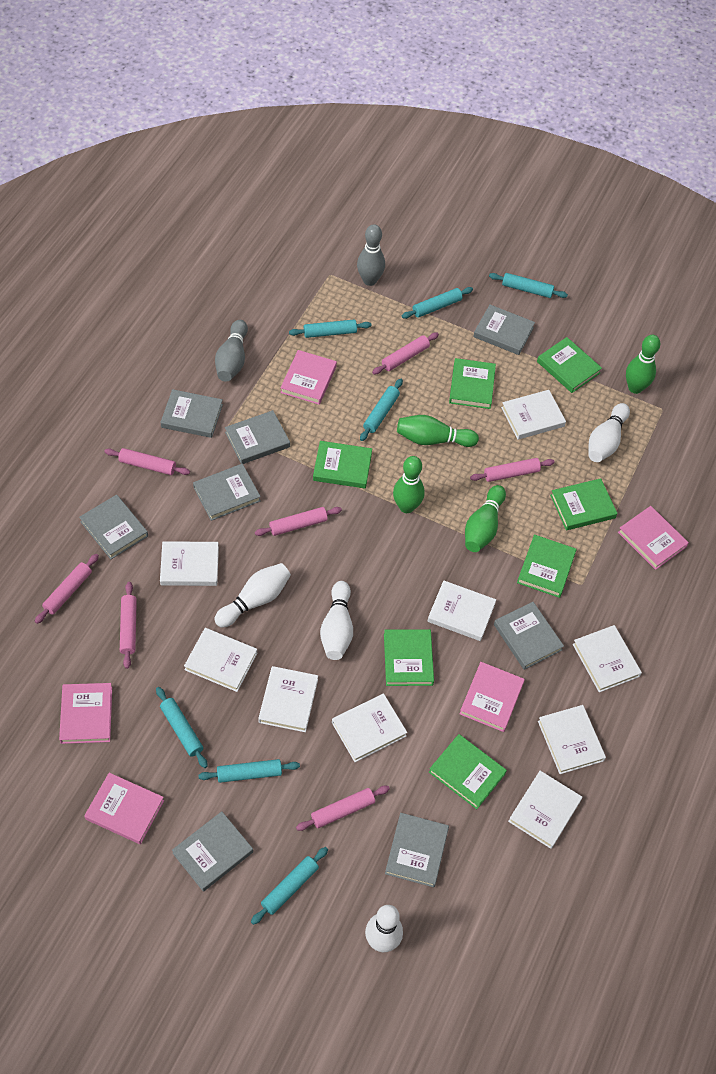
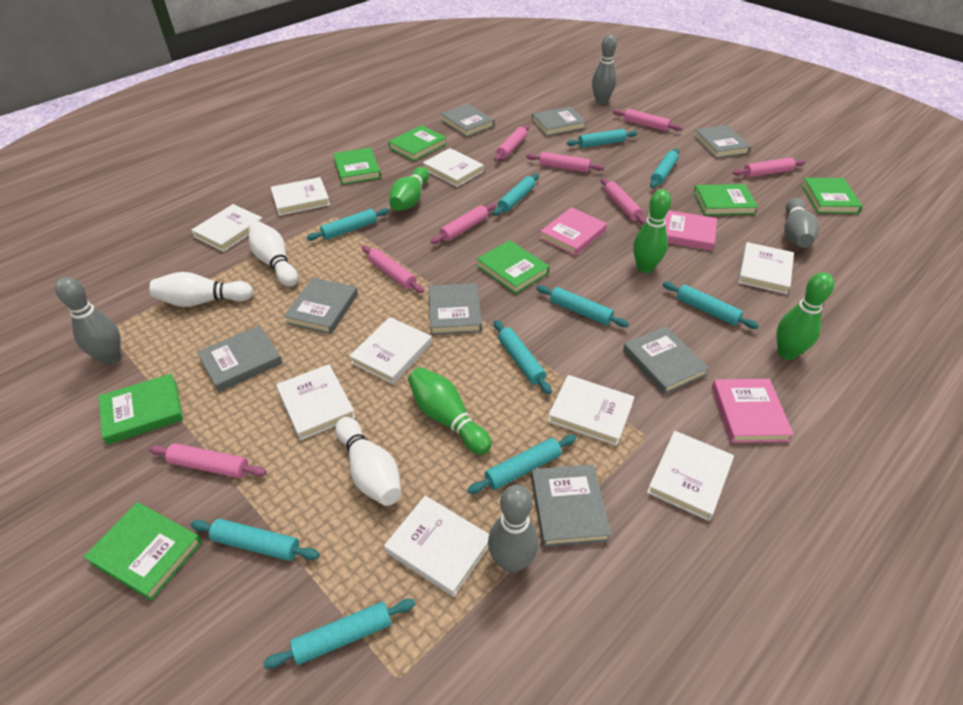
grey bowling pin: [215,320,248,382] [357,224,385,286] = 2 -> [55,277,121,365] [488,485,539,573] [592,34,617,104] [784,198,819,248] = 4
pink book: [59,683,112,744] [84,773,164,844] [280,350,337,405] [459,662,525,732] [618,506,689,570] = 5 -> [540,207,607,256] [665,210,717,251] [712,379,794,443] = 3
pink rolling pin: [35,554,99,624] [104,448,190,475] [120,582,137,669] [255,507,342,536] [296,786,390,831] [372,332,439,374] [470,458,555,482] = 7 -> [149,443,267,478] [362,245,424,293] [430,203,496,244] [494,125,529,161] [526,152,604,172] [601,178,646,225] [613,109,682,131] [733,157,805,177] = 8
turquoise rolling pin: [156,687,208,768] [198,759,300,783] [251,847,328,925] [289,319,372,338] [360,379,403,441] [402,287,473,319] [489,273,568,298] = 7 -> [191,519,320,561] [263,599,415,669] [306,208,389,241] [467,435,576,494] [493,174,539,216] [494,320,552,394] [536,285,629,327] [567,129,637,148] [650,148,679,188] [663,282,759,329] = 10
white bowling pin: [215,563,291,628] [320,581,353,660] [365,905,403,952] [588,403,630,462] = 4 -> [150,272,253,307] [249,221,298,287] [335,417,401,506] = 3

